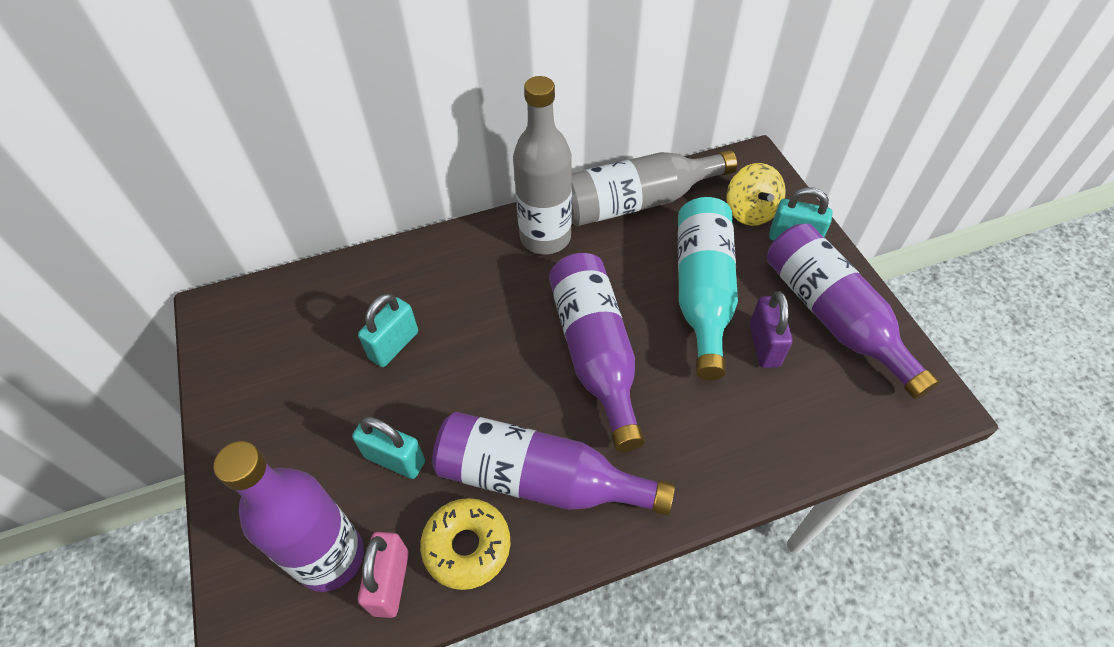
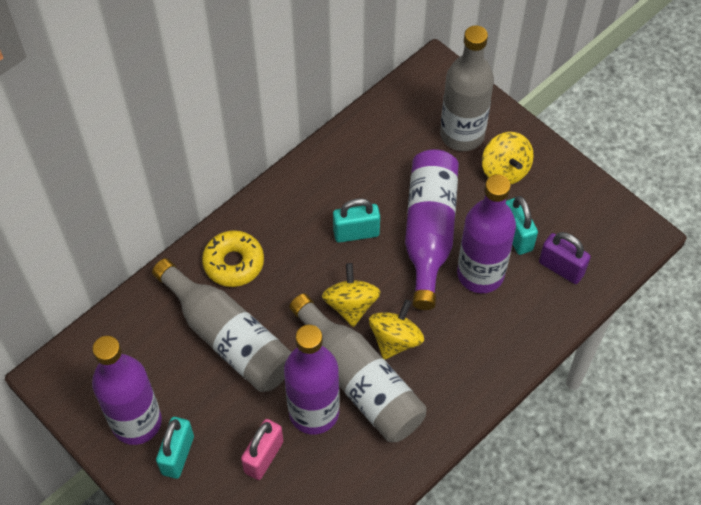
grey bottle: [513,76,572,254] [571,150,737,226] = 2 -> [152,258,292,392] [289,293,427,442] [440,25,494,151] = 3
turquoise bottle: [678,197,738,380] = 1 -> none = 0
yellow spinning top: [727,163,786,226] = 1 -> [322,263,380,327] [369,300,424,360] [482,132,534,184] = 3

